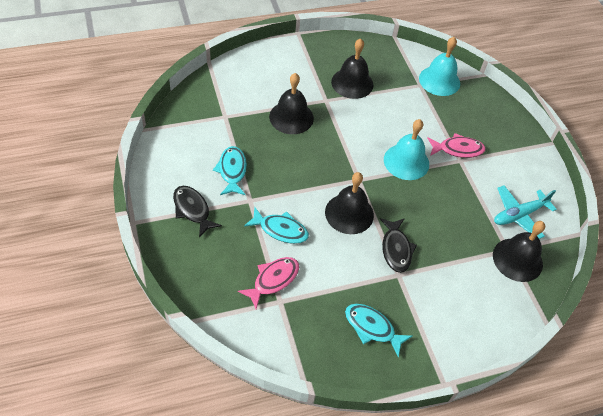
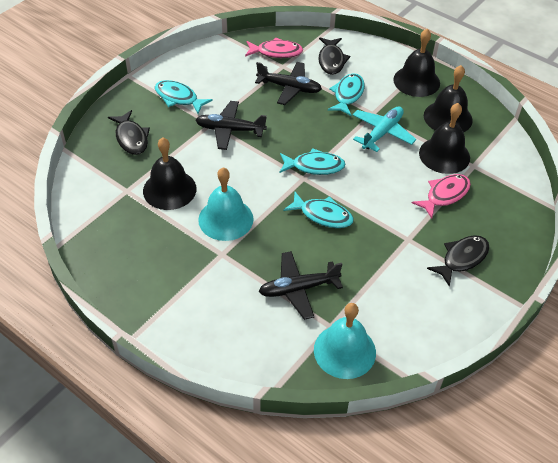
black fish: [173,186,222,238] [380,218,417,273] = 2 -> [108,110,150,155] [318,38,350,75] [427,235,489,287] = 3
black plane: none = 0 -> [195,101,267,150] [255,62,322,105] [259,251,343,320] = 3
turquoise fish: [213,146,247,195] [244,207,309,244] [345,304,412,357] = 3 -> [155,80,213,114] [279,148,346,175] [283,192,354,228] [328,73,365,116] = 4

